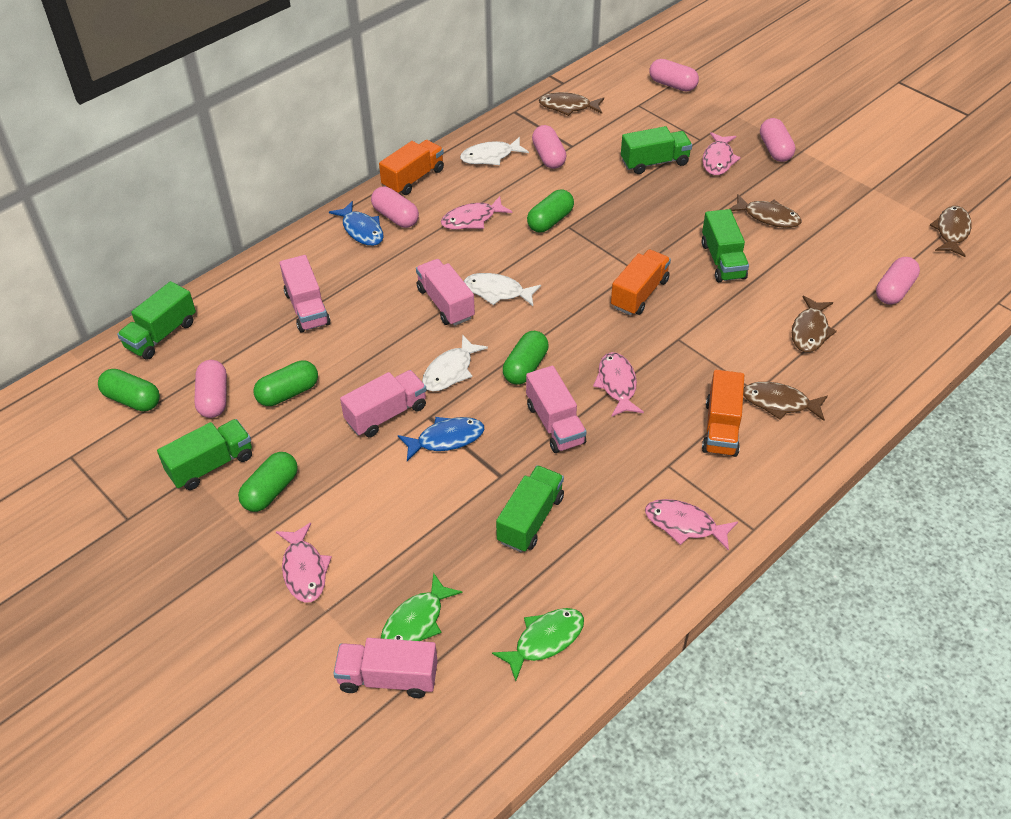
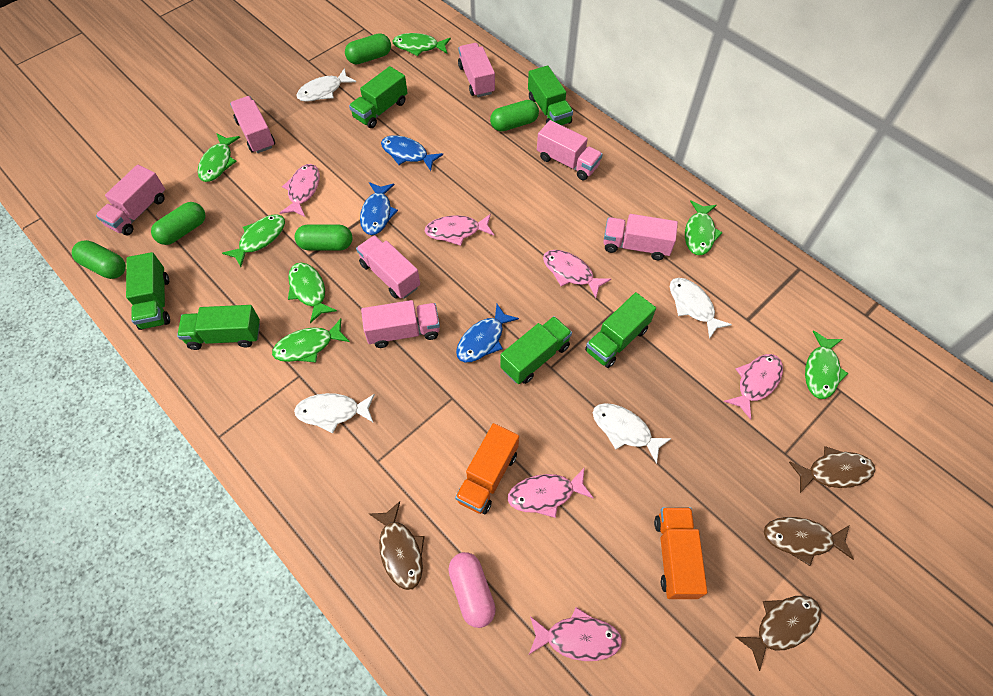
blue fish: [329,201,384,246] [398,417,484,461] = 2 -> [360,182,398,235] [381,135,443,171] [456,304,519,362] = 3
brown fish: [539,92,604,116] [729,194,802,228] [743,382,828,421] [792,296,837,352] [930,206,972,257] = 5 -> [369,501,425,590] [736,596,821,671] [764,517,854,566] [789,446,875,493] = 4
green fish: [381,572,462,641] [492,608,584,681] = 2 -> [198,133,240,182] [222,214,285,267] [272,318,350,362] [288,263,337,323] [392,33,451,56] [685,200,723,255] [805,331,849,399] = 7
green truck: [117,281,196,360] [157,419,252,490] [496,465,564,552] [621,126,692,174] [702,209,749,282] = 5 -> [126,252,170,330] [177,305,260,350] [349,66,408,128] [500,316,572,384] [528,65,573,125] [585,292,656,368] = 6
orange truck: [379,140,444,195] [611,249,671,315] [702,370,744,457] = 3 -> [455,423,519,514] [654,507,707,599] = 2
pink capsule: [194,360,227,418] [371,187,419,228] [532,125,566,169] [649,59,699,92] [760,118,795,162] [876,257,920,305] = 6 -> [448,552,496,628] = 1
pink fish: [276,523,332,602] [441,196,513,229] [593,352,644,417] [645,499,738,551] [702,132,741,175] = 5 -> [280,164,320,217] [425,214,494,246] [508,468,594,518] [529,607,622,661] [543,250,611,298] [724,354,783,420] = 6
pink truck: [280,255,330,332] [333,638,438,698] [340,370,427,437] [416,259,475,326] [526,366,587,453] = 5 -> [96,165,165,235] [230,96,275,153] [356,235,420,299] [361,300,440,348] [458,43,495,97] [537,120,603,180] [603,214,678,260] = 7
white fish: [422,334,488,391] [460,137,529,165] [464,273,541,306] = 3 -> [294,393,375,434] [296,68,356,102] [593,403,672,464] [670,278,732,339] = 4

